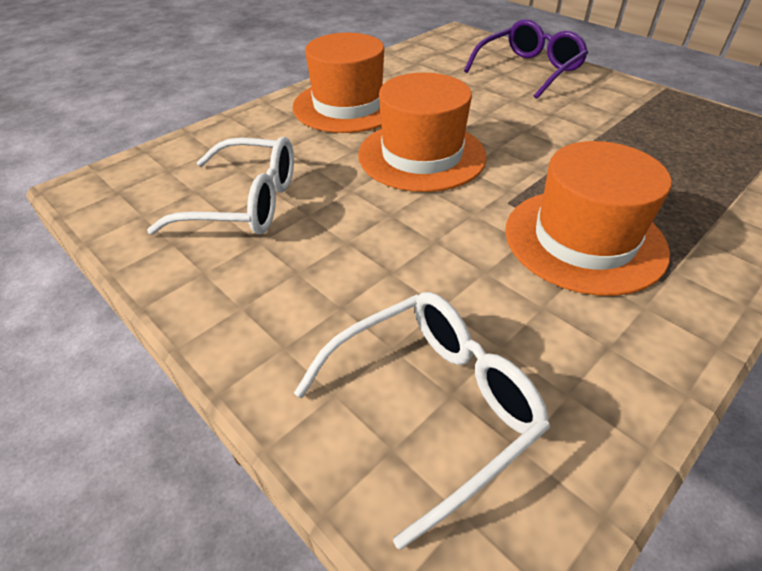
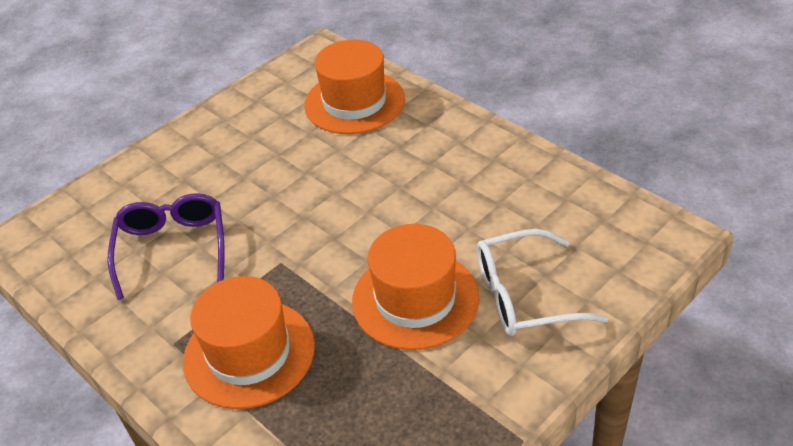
white glasses: [147,137,294,235] [294,292,550,550] = 2 -> [477,229,608,336] = 1

